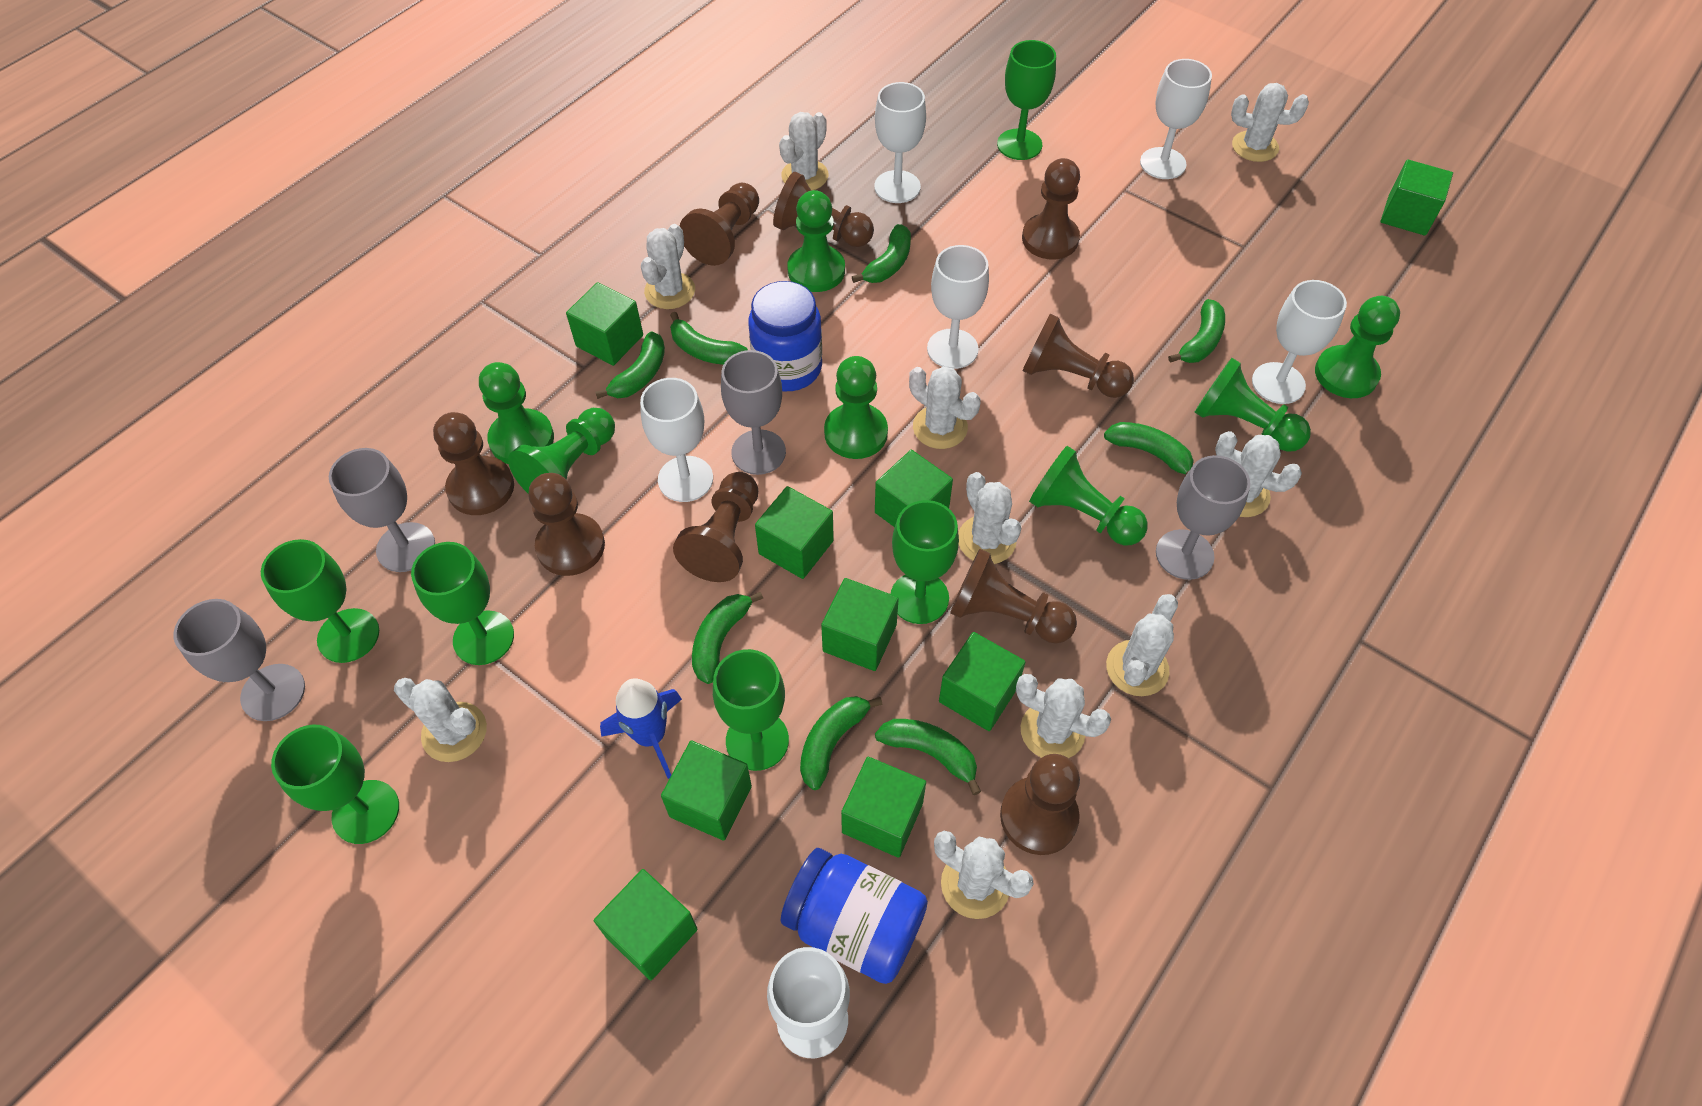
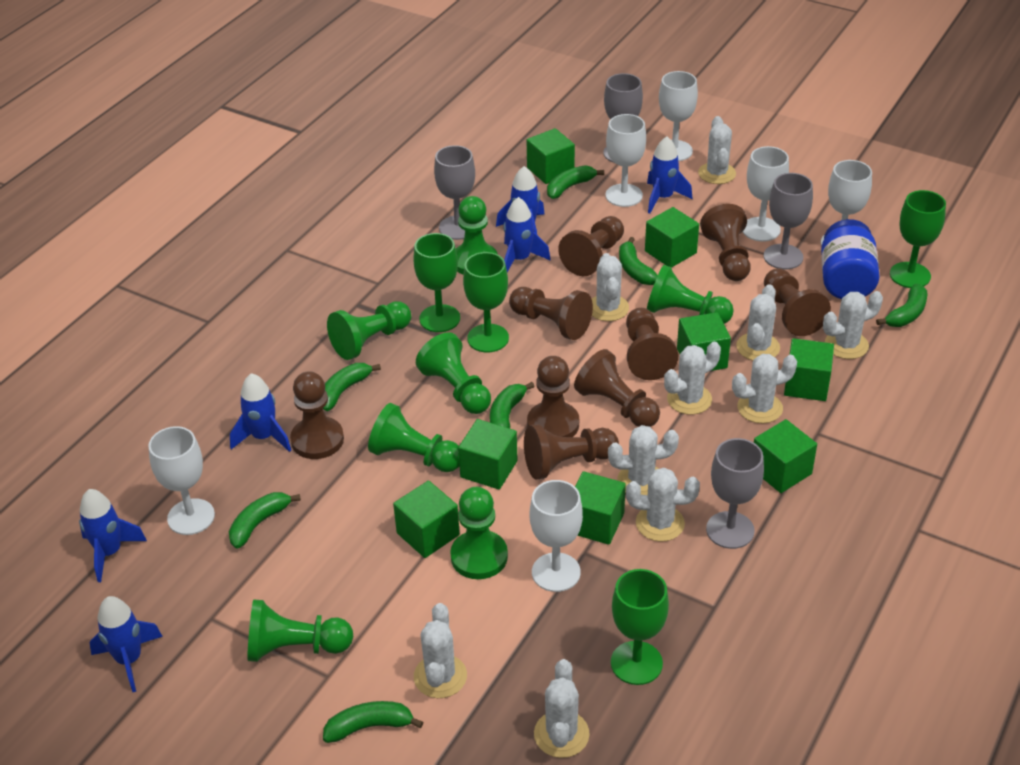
blue jar: [748,281,822,391] [780,848,928,984] = 2 -> [821,219,880,299] = 1
blue rocket: [600,679,682,779] = 1 -> [79,489,147,582] [90,596,163,692] [230,373,291,452] [496,166,545,234] [503,197,551,272] [647,136,693,214] = 6
green banana: [595,331,665,399] [670,312,748,365] [692,592,763,684] [800,696,883,790] [852,224,911,283] [875,719,981,795] [1104,422,1194,475] [1168,299,1225,363] = 8 -> [229,492,301,549] [323,363,381,411] [323,701,423,743] [490,382,535,428] [547,165,604,199] [619,237,658,285] [876,284,927,327] = 7
green cube: [566,282,643,366] [594,869,698,981] [661,741,752,841] [755,486,834,579] [821,578,899,671] [841,757,926,858] [875,450,953,527] [939,632,1025,731] [1380,159,1453,236] = 9 -> [393,481,460,558] [458,419,517,490] [527,128,575,184] [575,471,626,545] [645,207,699,268] [677,312,731,371] [754,419,817,493] [784,338,834,401] = 8
green goblet: [261,539,379,663] [271,725,399,844] [411,542,514,665] [713,649,789,771] [891,500,959,624] [997,40,1056,160] = 6 -> [413,233,460,332] [463,252,509,352] [611,569,669,685] [890,190,946,288] = 4

